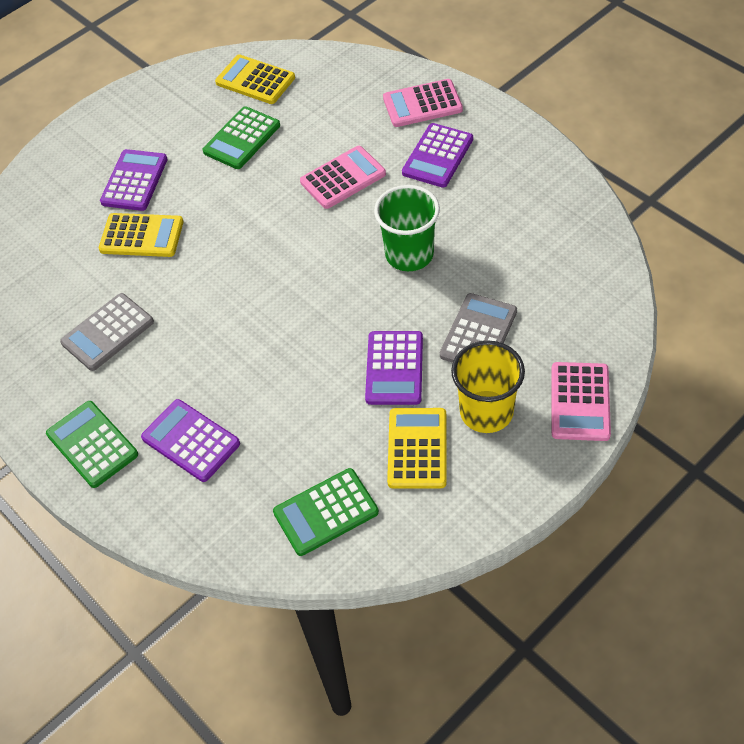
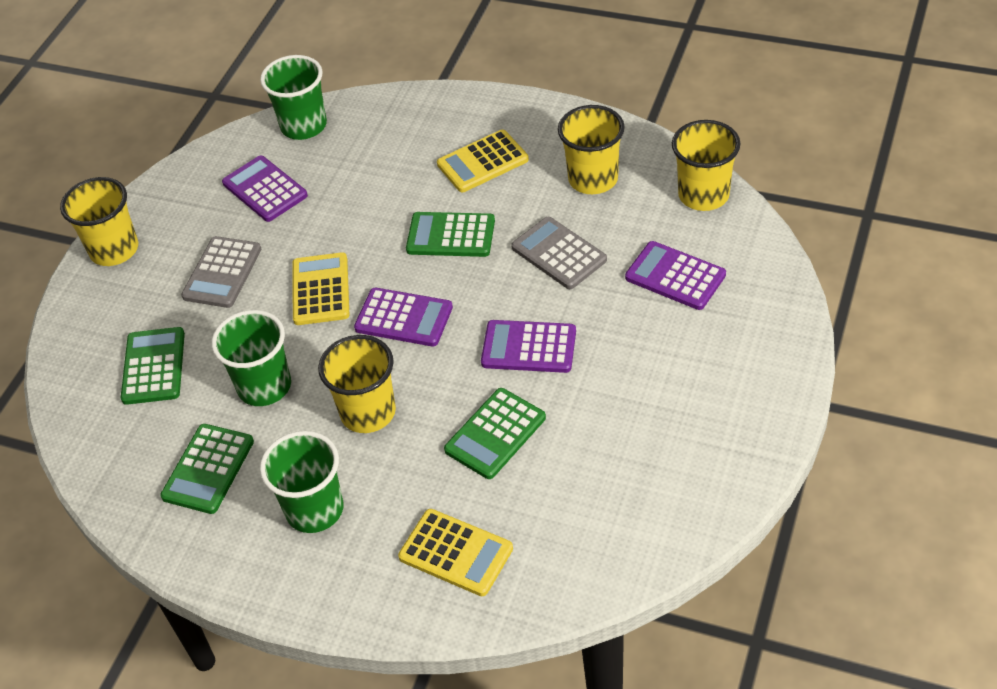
green calculator: [46,401,138,488] [203,106,280,169] [273,468,379,556] = 3 -> [121,327,185,405] [160,424,254,514] [406,212,495,257] [444,388,546,479] = 4
green cup: [374,185,440,271] = 1 -> [211,310,291,406] [260,55,327,140] [260,431,344,533] = 3
pink calculator: [300,146,386,209] [383,79,463,127] [551,362,611,441] = 3 -> none = 0
yellow cup: [451,340,525,433] = 1 -> [60,177,138,266] [318,335,396,433] [558,105,625,194] [672,120,740,211] = 4

